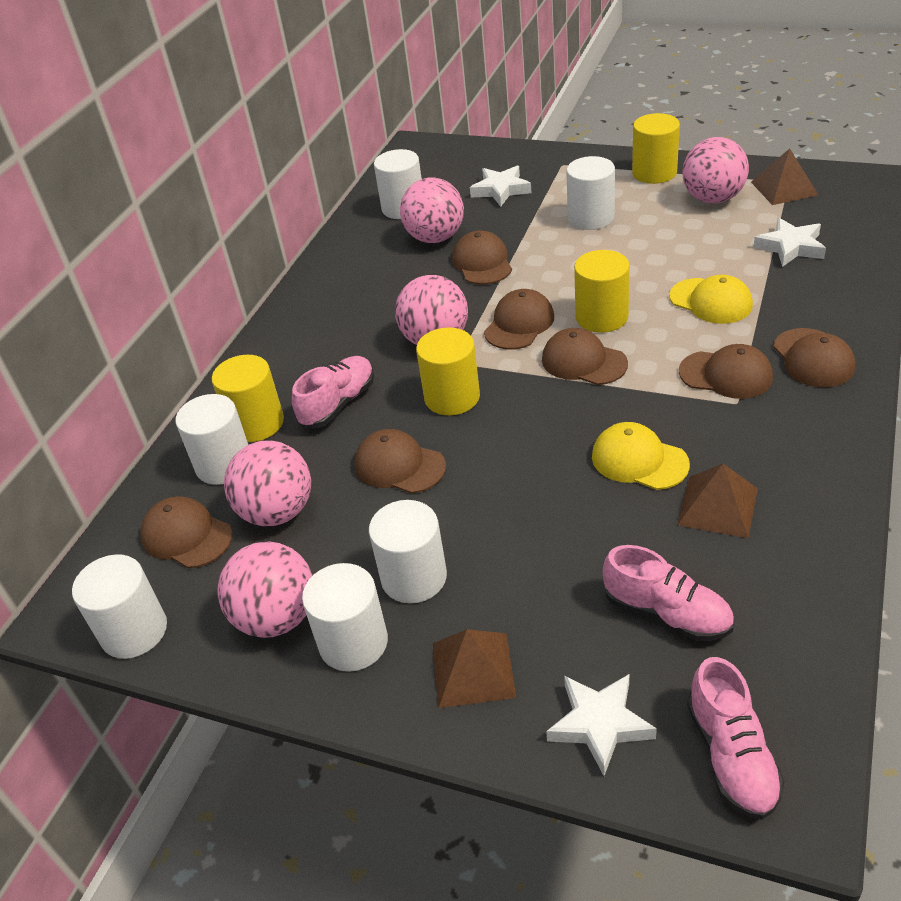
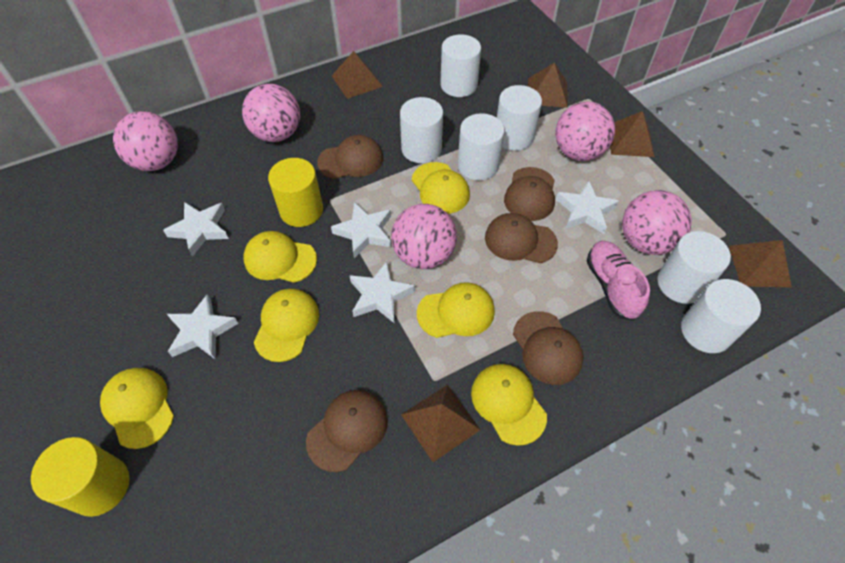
brown cap: [140,496,232,568] [355,429,446,494] [452,230,512,285] [484,289,554,350] [542,328,628,385] [679,344,773,399] [773,328,855,387] = 7 -> [306,390,388,472] [317,135,383,179] [485,213,558,263] [504,167,555,221] [513,311,584,385] = 5
brown pyramid: [433,629,516,708] [677,464,758,538] [751,148,818,205] = 3 -> [332,51,383,99] [401,385,480,462] [528,63,568,108] [610,111,654,157] [729,240,792,288] = 5
pink shoe: [292,356,374,428] [603,545,734,641] [687,657,785,820] = 3 -> [587,241,650,321] = 1
white star: [470,166,531,207] [546,674,657,776] [753,218,826,267] = 3 -> [163,202,229,256] [167,294,238,360] [331,202,391,258] [349,261,415,324] [556,181,619,234] = 5
yellow cap: [592,422,690,490] [669,275,753,324] = 2 -> [100,368,174,449] [243,231,317,283] [254,289,319,362] [412,162,470,214] [417,282,495,338] [471,364,547,446] = 6
yellow cylinder: [212,355,284,442] [416,327,480,415] [574,250,630,333] [632,113,680,184] = 4 -> [31,437,129,517] [268,158,323,227] = 2

